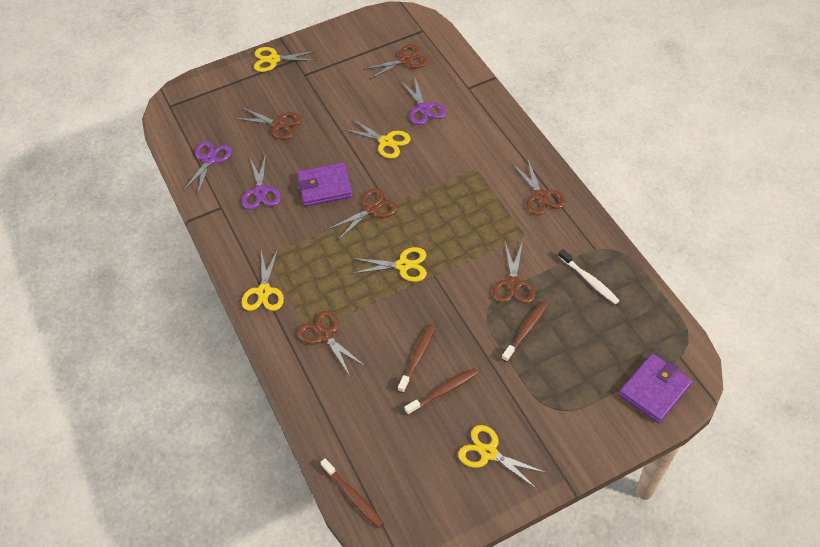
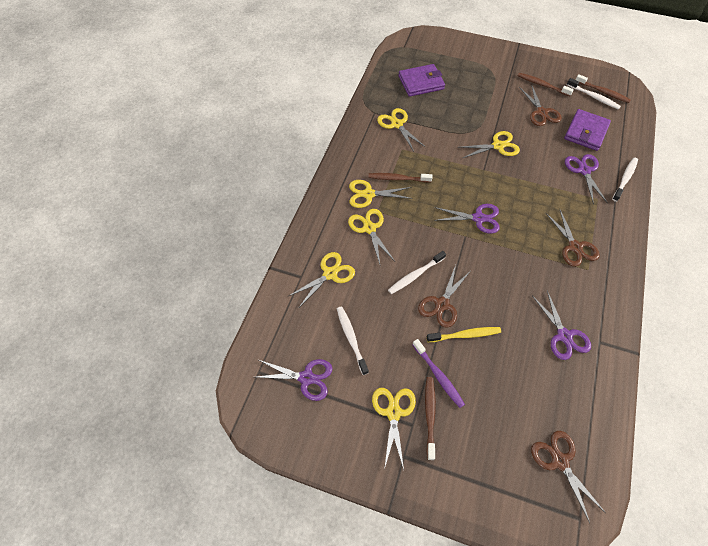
brown scissors: [234,107,302,140] [298,311,366,376] [327,188,398,240] [363,44,428,80] [493,241,535,304] [513,160,566,215] = 6 -> [418,265,470,328] [519,84,562,126] [531,431,606,523] [546,208,600,267] = 4
purple scissors: [182,141,232,194] [242,154,281,210] [401,78,446,125] = 3 -> [257,359,333,401] [434,204,500,234] [533,290,591,360] [565,154,608,204] = 4
purple toothbrush: none = 0 -> [412,339,465,408] = 1
white toothbrush: [558,249,620,304] = 1 -> [337,306,369,375] [388,251,446,294] [567,78,621,110] [612,157,638,202] = 4
yellow scissors: [242,249,284,311] [254,47,317,72] [343,119,411,159] [352,247,427,282] [458,425,547,489] = 5 -> [289,252,355,307] [348,209,395,264] [349,180,413,208] [372,388,416,470] [377,108,425,151] [459,131,520,158] = 6
yellow toothbrush: none = 0 -> [427,327,501,342] = 1

